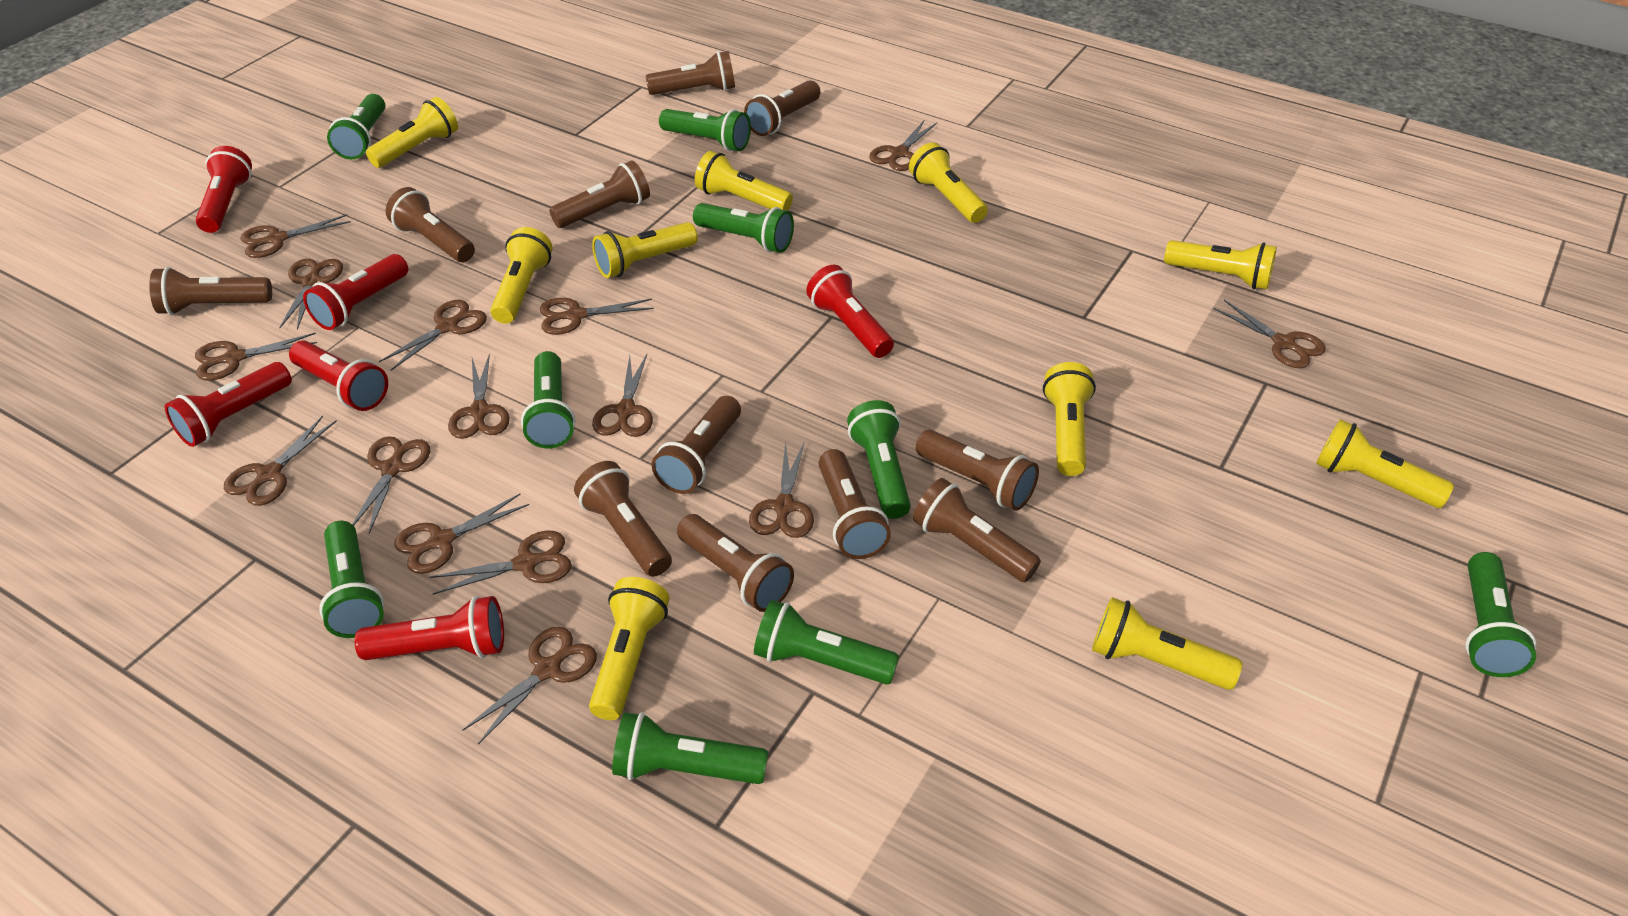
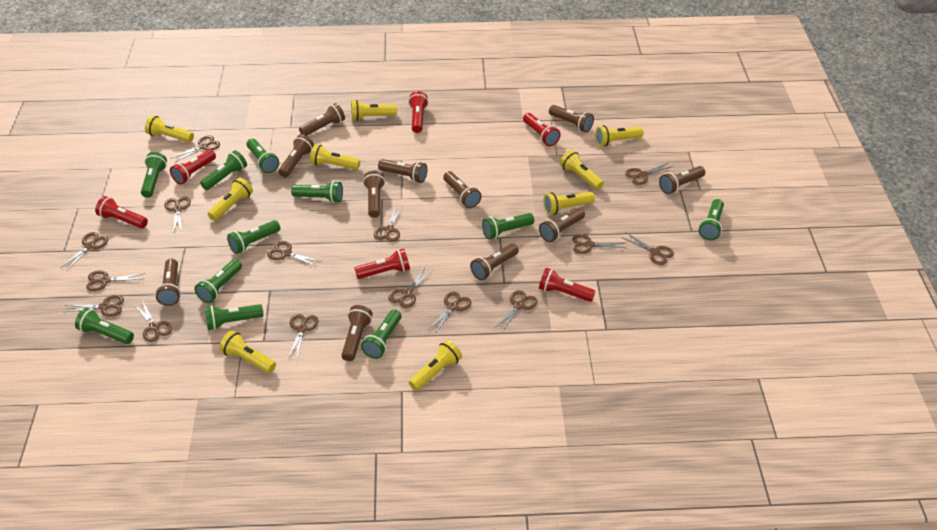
green flashlight: [319,521,384,638] [327,94,385,159] [521,351,575,449] [612,712,768,784] [659,109,751,151] [693,203,794,253] [754,600,899,684] [847,400,911,519] [1466,552,1536,677] = 9 -> [75,308,134,344] [141,152,167,198] [194,259,242,303] [200,150,247,190] [205,304,263,330] [227,220,280,254] [246,139,279,173] [291,181,343,203] [361,309,401,359] [482,213,534,240] [699,199,724,240] = 11
yellow flashlight: [366,97,458,168] [491,227,553,324] [589,577,669,720] [592,222,698,278] [695,151,793,211] [909,142,988,223] [1043,362,1096,476] [1092,597,1243,690] [1164,240,1277,289] [1316,419,1454,508] = 10 -> [145,115,194,142] [208,177,253,221] [219,330,276,373] [310,144,360,170] [351,100,397,121] [409,340,462,391] [543,192,595,215] [560,150,604,190] [595,125,644,146] = 9

